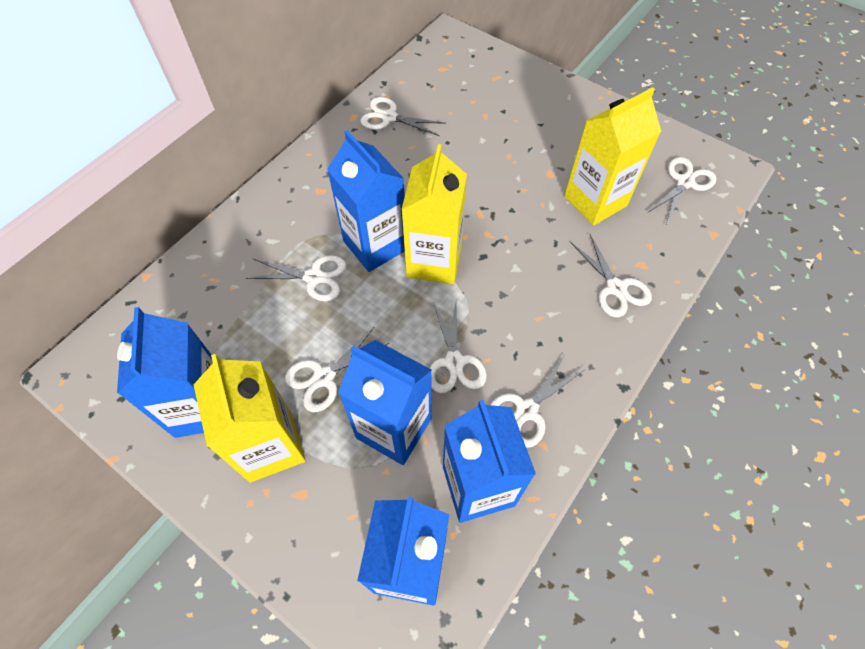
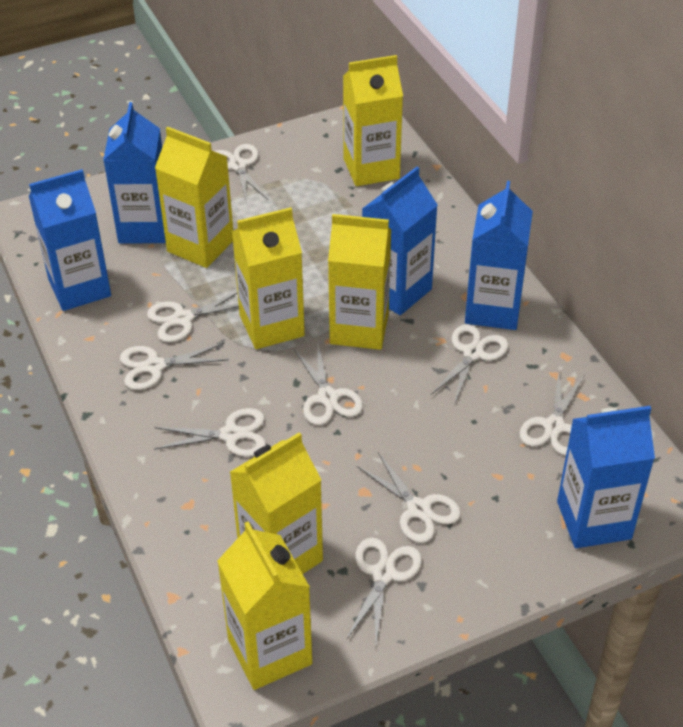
white scissors: [246,255,346,301] [285,327,389,412] [360,97,446,136] [430,303,487,393] [490,356,584,448] [571,234,652,317] [647,157,716,224] = 7 -> [120,343,229,390] [147,292,239,342] [154,408,266,457] [214,144,268,204] [294,341,363,425] [346,537,422,644] [357,452,461,543] [431,324,509,405] [520,372,585,455] = 9
yellow carton: [193,354,305,482] [401,144,467,284] [564,87,661,225] = 3 -> [155,127,233,268] [217,522,312,690] [230,433,323,574] [232,207,305,349] [328,214,391,350] [343,55,403,186] = 6

